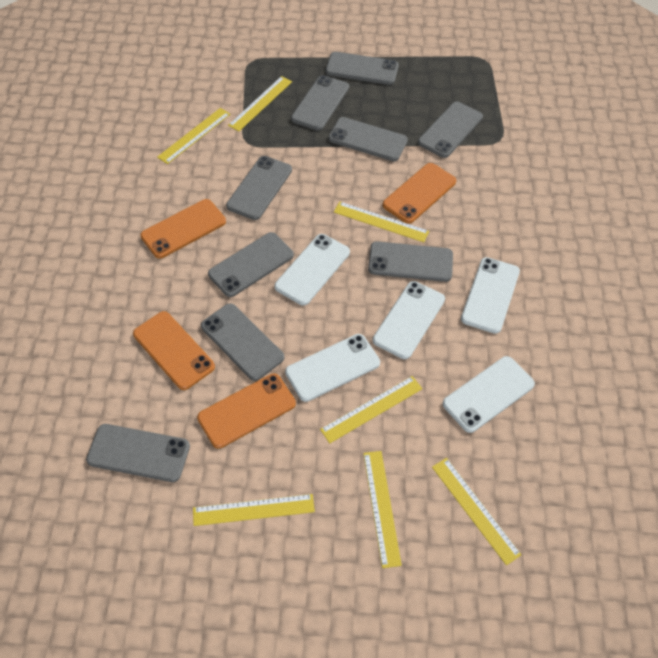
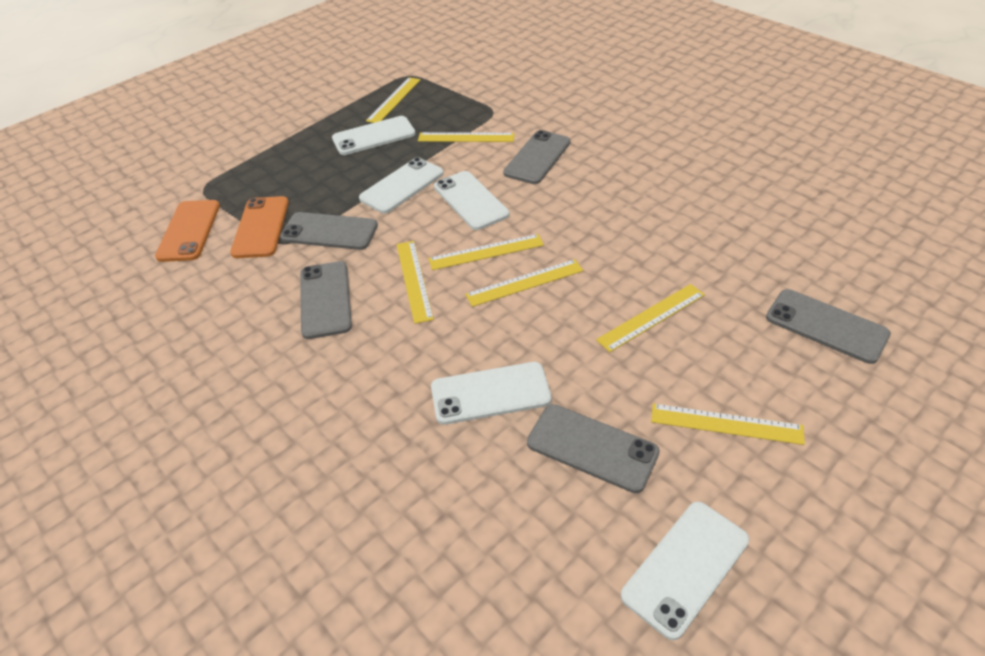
grey phone: [86,424,190,482] [201,303,284,381] [208,232,294,297] [226,156,292,220] [291,75,349,131] [326,52,399,85] [328,117,408,161] [368,241,453,282] [418,101,483,158] = 9 -> [280,212,378,250] [300,261,352,339] [503,130,571,184] [527,404,660,493] [766,289,891,364] = 5
orange phone: [133,311,215,390] [140,199,226,259] [197,373,296,449] [383,163,456,224] = 4 -> [155,200,220,262] [230,196,289,258] = 2

